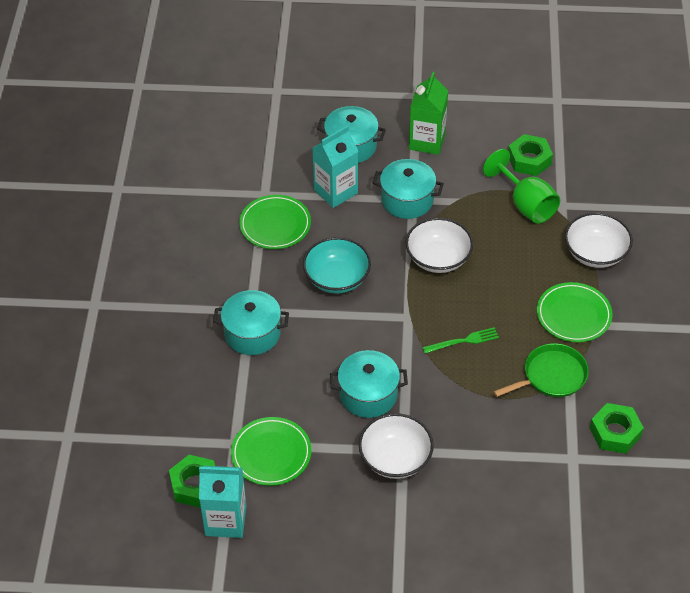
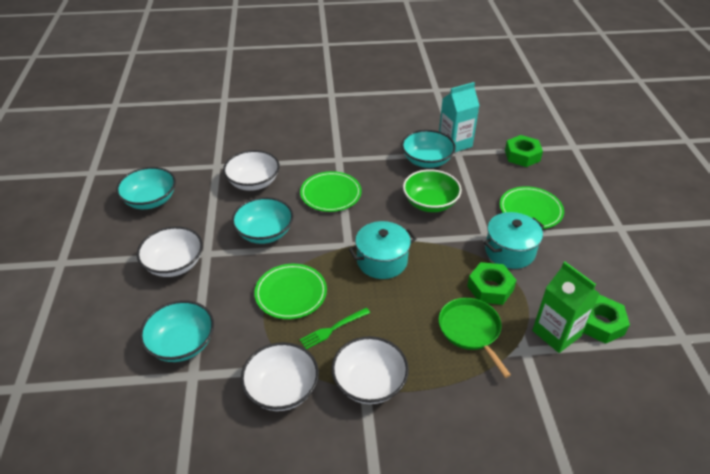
green bowl: none = 0 -> [403,169,462,212] = 1
green goblet: [483,149,560,224] = 1 -> none = 0
turquoise bowl: [303,237,371,294] = 1 -> [116,167,176,209] [140,300,214,362] [232,197,294,244] [401,130,456,168] = 4
turquoise carton: [199,466,246,538] [312,125,358,208] = 2 -> [439,82,480,153] = 1
turquoise pot: [213,290,289,355] [317,106,386,163] [330,350,408,418] [372,159,444,219] = 4 -> [349,221,416,279] [484,212,544,269] = 2
white bowl: [358,413,434,479] [405,218,473,273] [565,213,633,268] = 3 -> [137,226,203,277] [223,150,280,191] [241,342,319,411] [332,336,409,404] = 4

